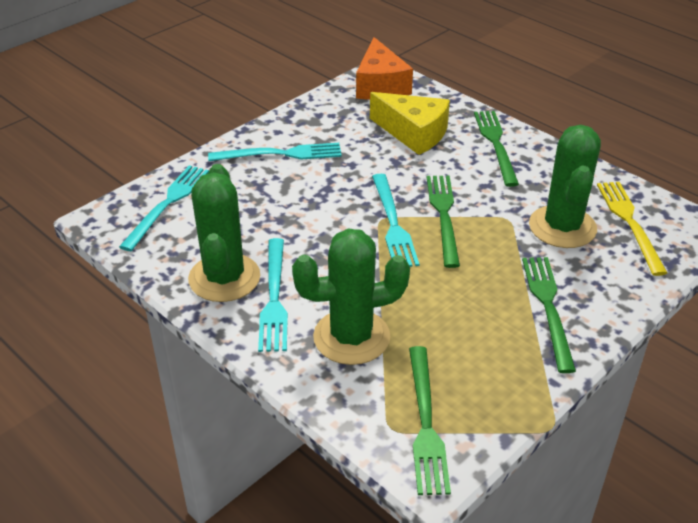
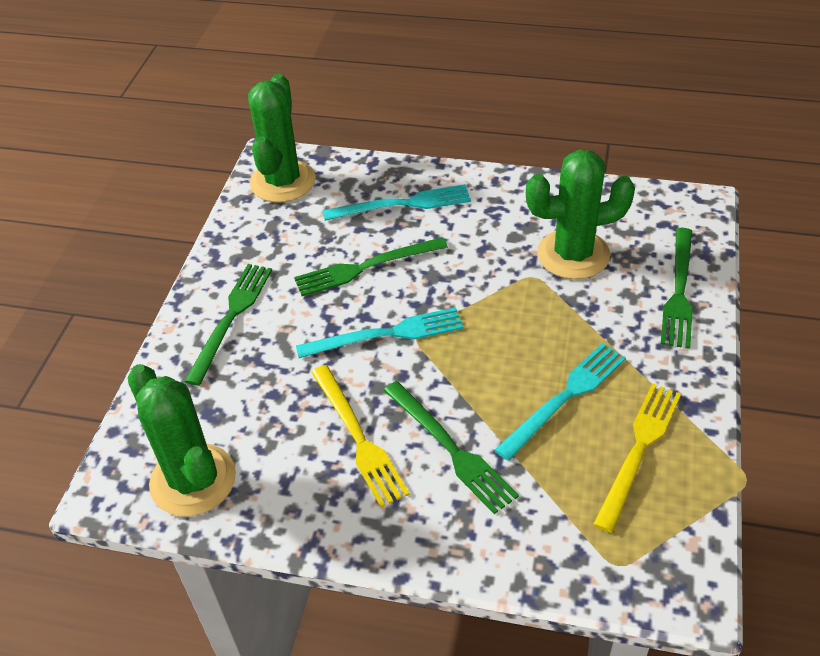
orange cheese: [356,37,413,100] = 1 -> none = 0
turquoise fork: [119,165,209,251] [208,143,342,161] [258,238,288,352] [372,174,419,267] = 4 -> [296,307,464,358] [323,184,471,221] [495,343,626,461] = 3
yellow cheese: [370,92,450,155] = 1 -> none = 0
yellow fork: [597,182,667,276] = 1 -> [311,365,410,507] [593,383,681,533] = 2

